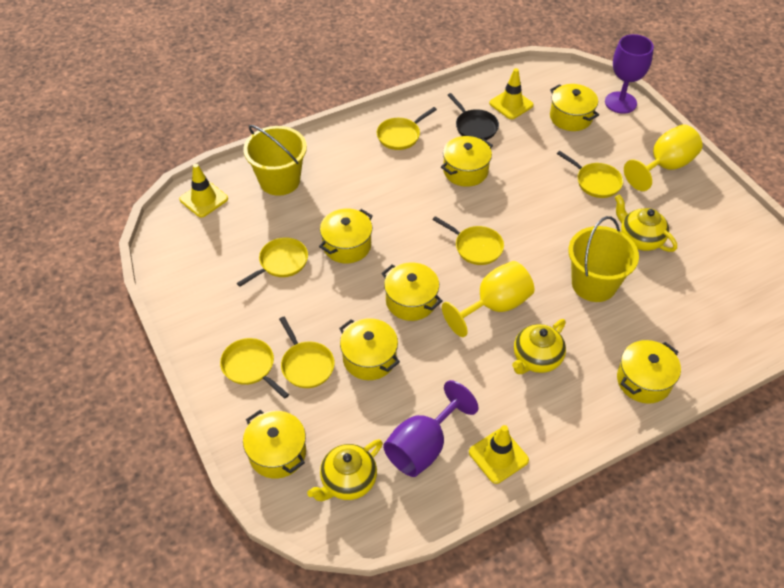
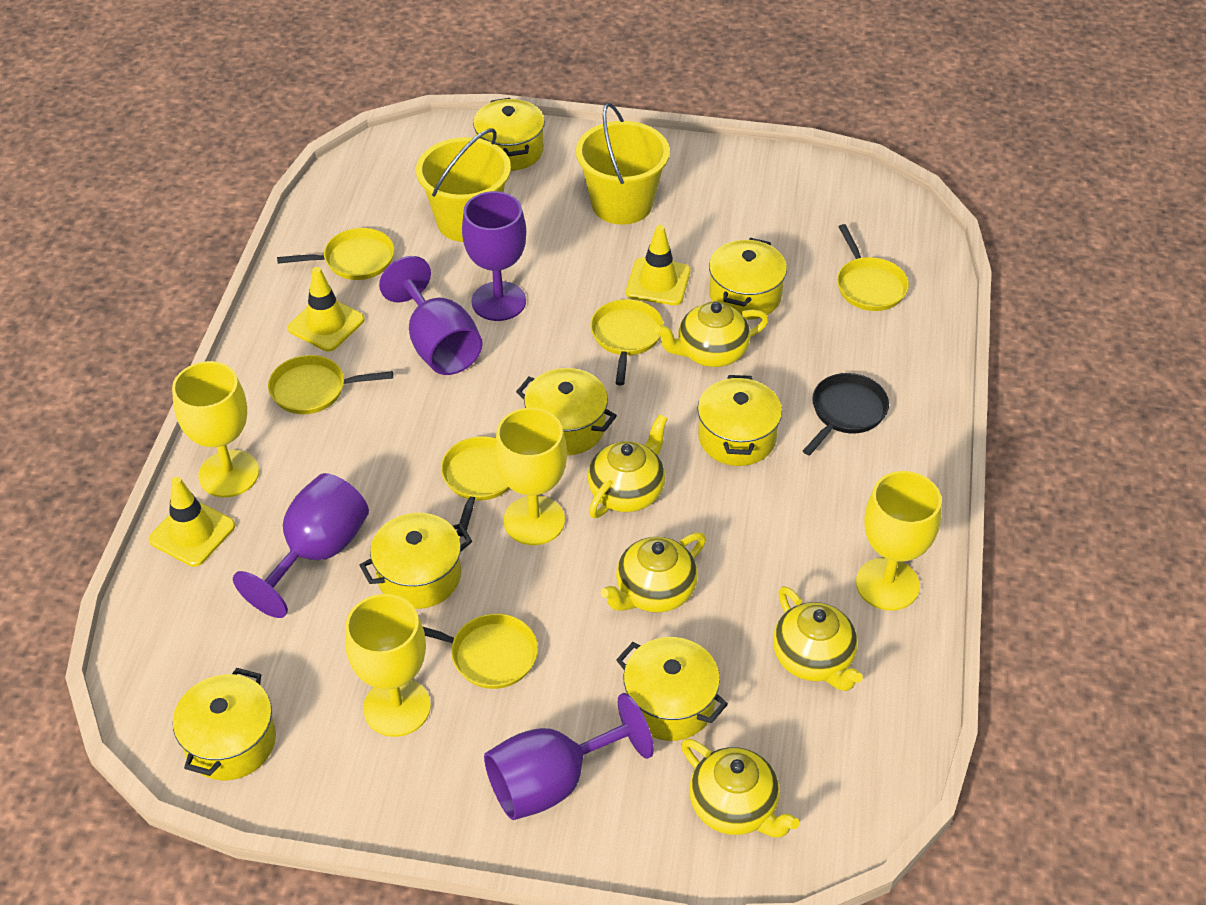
purple goblet: [383,380,479,477] [605,34,654,114] = 2 -> [233,473,369,618] [379,256,483,375] [462,191,526,321] [484,693,654,820] = 4
yellow goblet: [442,261,534,337] [624,124,702,191] = 2 -> [172,361,259,497] [345,594,431,737] [494,408,567,545] [856,471,942,610] = 4
yellow teapot: [307,439,383,501] [512,319,566,374] [615,195,677,252] = 3 -> [588,414,668,518] [601,532,706,613] [655,301,769,367] [681,739,799,837] [773,586,863,691] = 5

